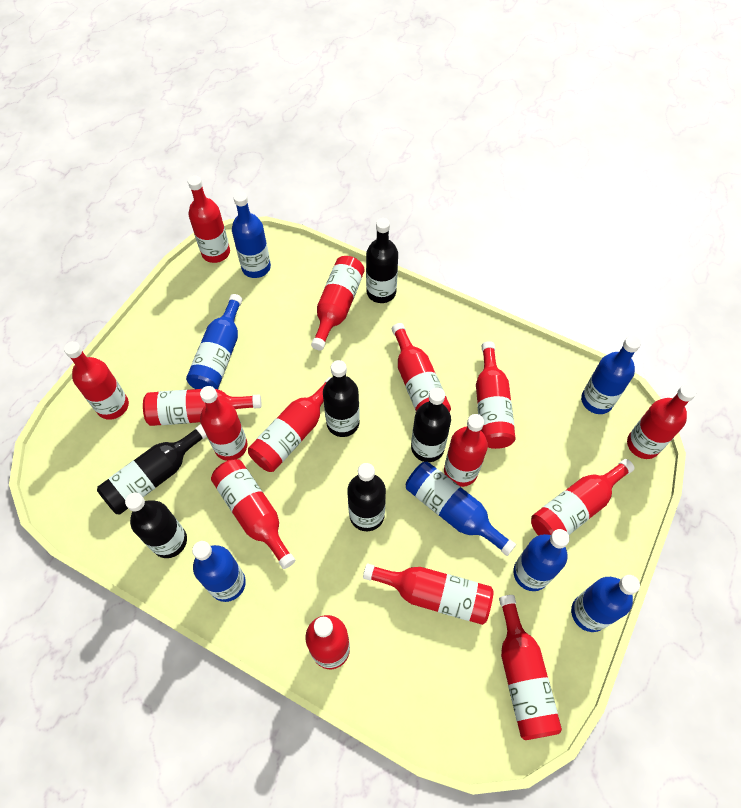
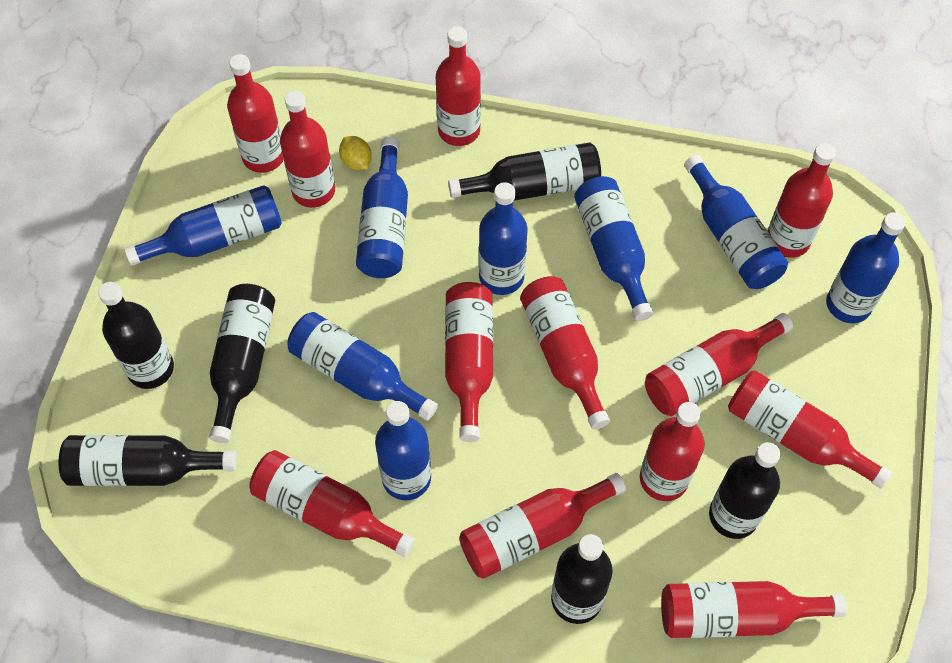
blue bottle: [186,294,242,389] [192,541,246,602] [232,191,271,278] [406,462,516,556] [513,529,570,591] [571,575,640,632] [581,336,641,414] = 7 -> [124,185,282,266] [287,312,438,421] [356,137,408,278] [375,401,431,500] [479,182,528,295] [574,176,653,321] [684,155,788,289] [826,212,906,323] = 8
red bottle: [64,341,129,420] [143,389,261,426] [188,176,230,263] [200,386,247,461] [211,459,295,569] [248,377,332,472] [305,615,350,669] [311,256,365,351] [363,564,494,625] [392,323,451,412] [444,414,488,487] [476,341,516,449] [499,595,562,740] [531,459,634,536] [627,384,696,459] = 15 -> [227,54,284,173] [249,450,415,557] [280,91,335,208] [436,27,481,146] [445,282,493,442] [459,473,626,579] [520,276,610,430] [640,402,705,501] [645,313,793,416] [661,581,847,638] [728,370,892,489] [767,143,836,258] = 12
yellow lemon: none = 0 -> [339,136,372,170] = 1

